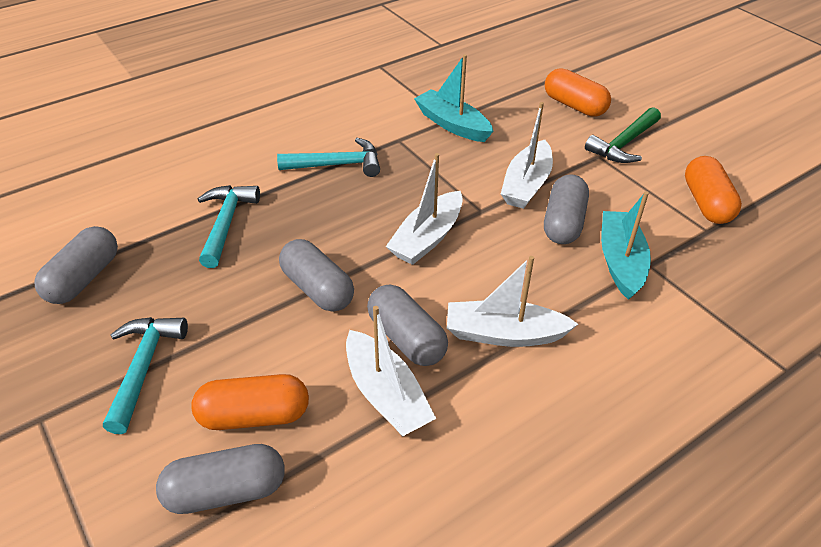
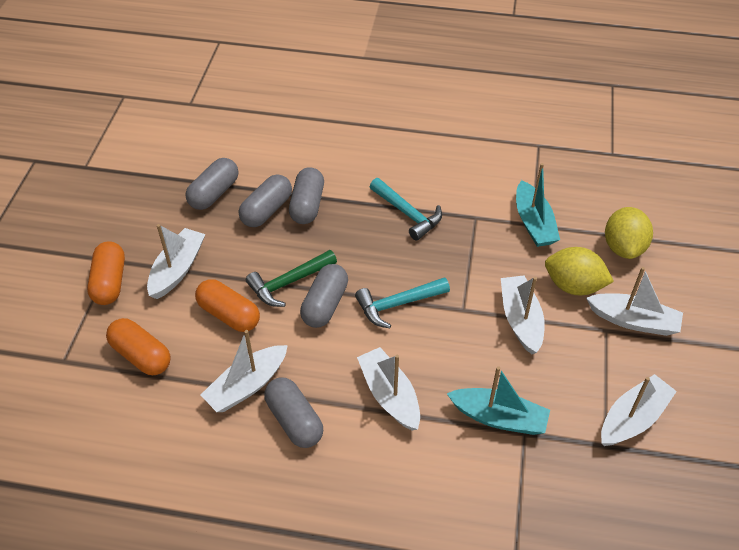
turquoise hammer: [103,317,188,434] [198,185,260,268] [277,138,380,177] = 3 -> [355,277,450,328] [370,178,442,241] = 2
white boat: [346,306,436,436] [386,153,463,265] [447,256,578,347] [501,102,553,209] = 4 -> [147,224,205,299] [201,330,288,412] [357,347,420,430] [501,276,545,354] [586,267,683,336] [601,374,677,446] = 6
yellow lemon: none = 0 -> [545,247,614,295] [605,207,653,259] = 2

